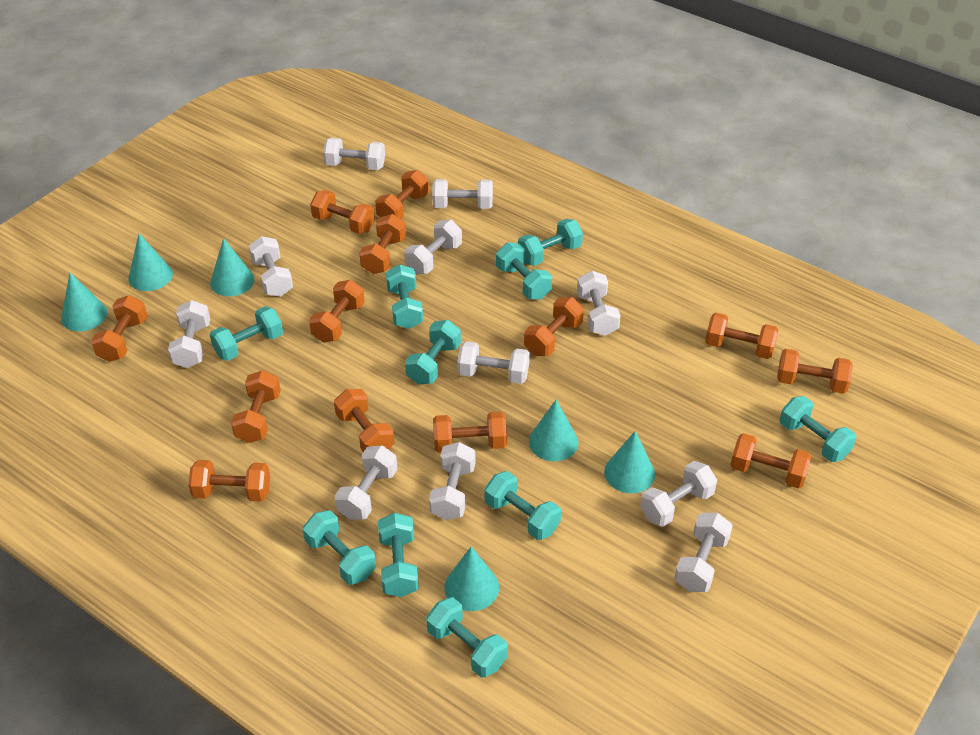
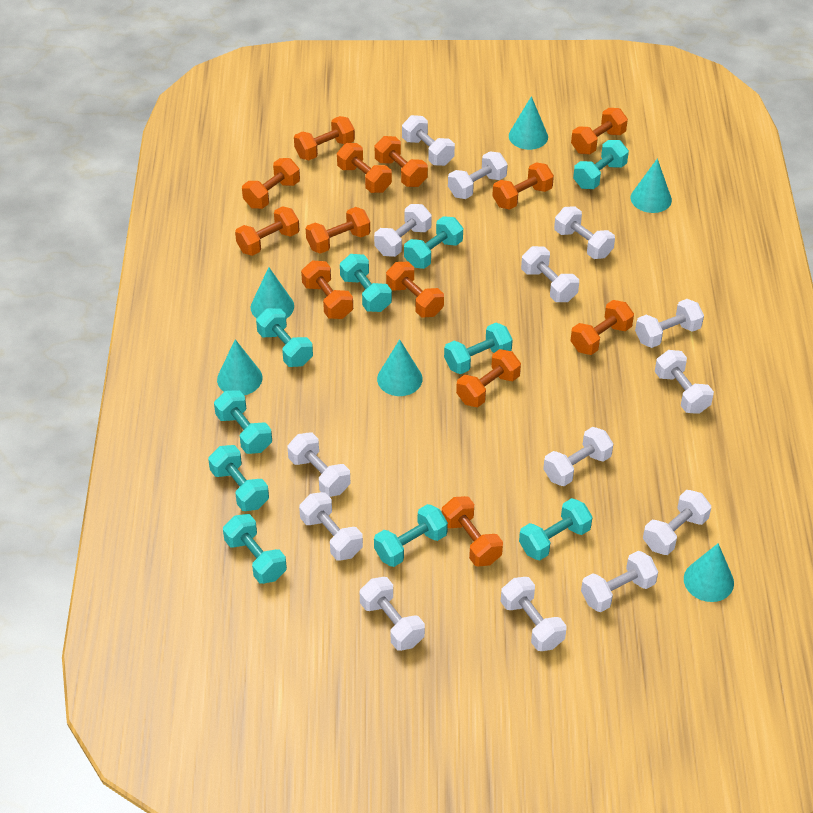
white dumbbell: [168,300,210,368] [249,236,293,297] [323,138,385,170] [335,446,397,520] [404,220,462,274] [429,442,475,520] [432,179,493,209] [457,341,530,384] [577,271,621,336] [640,461,717,527] [674,513,733,592] = 11 -> [287,432,351,497] [299,492,363,561] [360,577,425,651] [374,204,432,257] [402,115,455,166] [448,151,508,199] [501,577,567,651] [521,246,579,302] [543,427,613,486] [554,206,615,259] [581,551,658,612] [635,299,704,348] [643,490,711,555] [655,350,714,414] = 14

